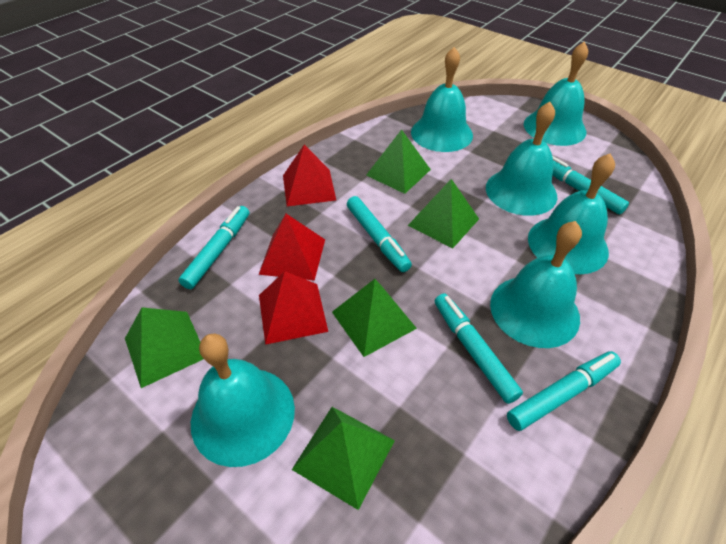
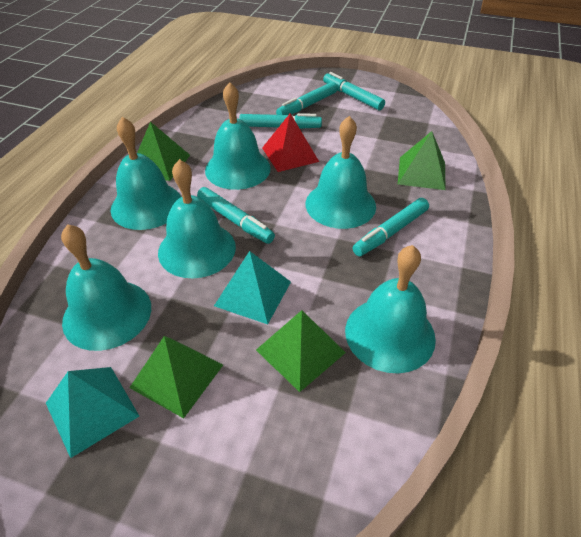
green pyramid: [125,307,203,388] [292,407,395,510] [332,279,417,357] [366,129,431,194] [408,179,479,248] = 5 -> [129,336,223,419] [137,122,190,181] [256,310,346,392] [398,131,446,190] = 4
red pyramid: [258,214,325,281] [259,271,328,345] [283,144,336,206] = 3 -> [262,113,319,172] = 1
turquoise pyramid: none = 0 -> [46,367,139,458] [214,251,291,325] = 2

